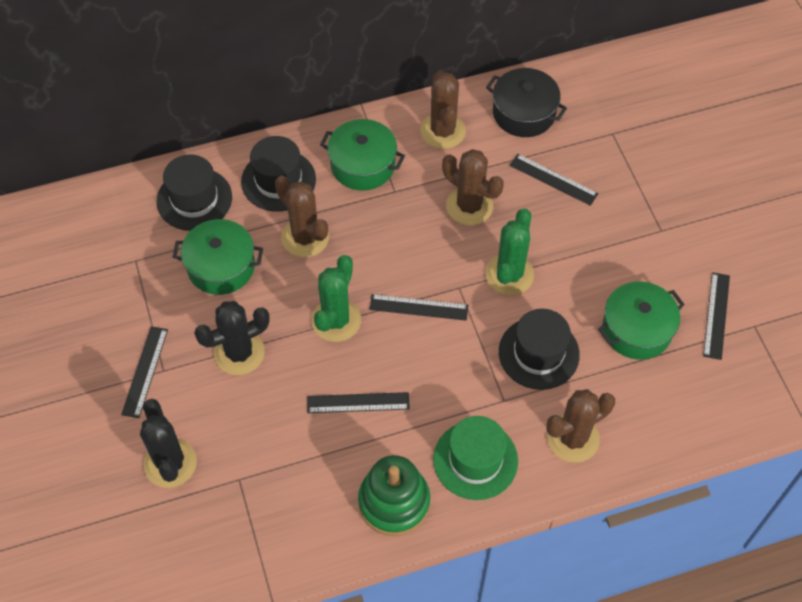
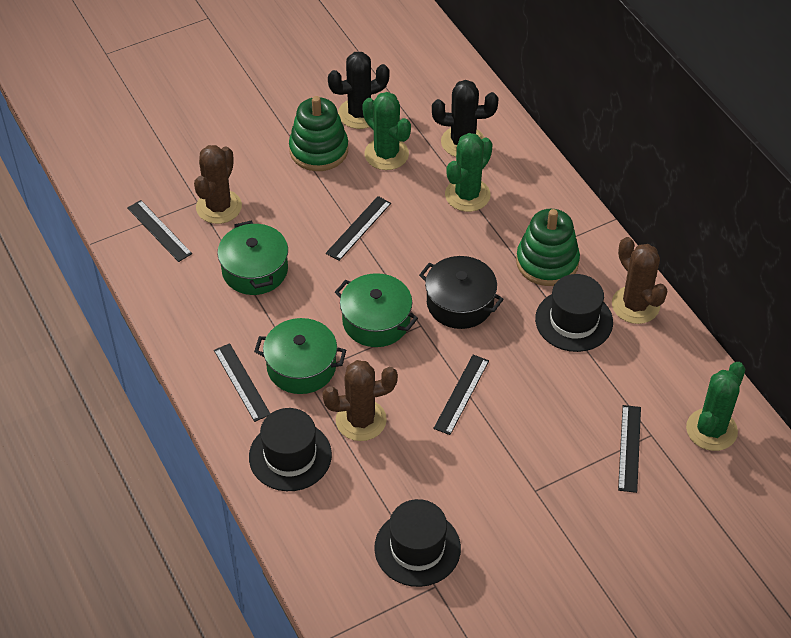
brown cactus: [275,176,329,257] [420,71,466,149] [442,149,504,225] [546,389,615,463] = 4 -> [194,145,242,224] [322,360,398,441] [612,237,668,324] = 3
green cactus: [311,255,361,342] [485,208,534,295] = 2 -> [362,92,411,170] [445,133,493,212] [686,362,746,451] = 3
green hat: [433,416,518,500] = 1 -> none = 0
green stacking toy: [358,455,430,536] = 1 -> [289,96,348,171] [516,209,580,286] = 2

